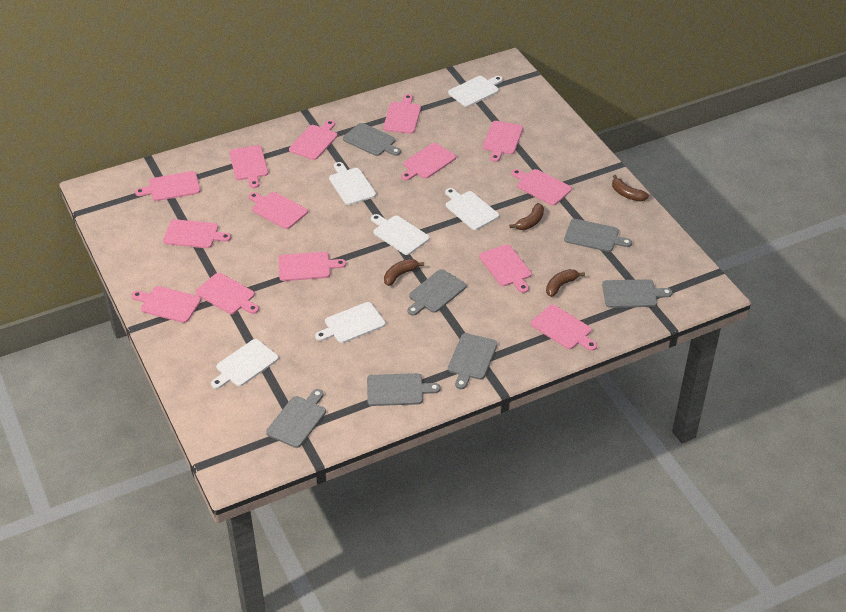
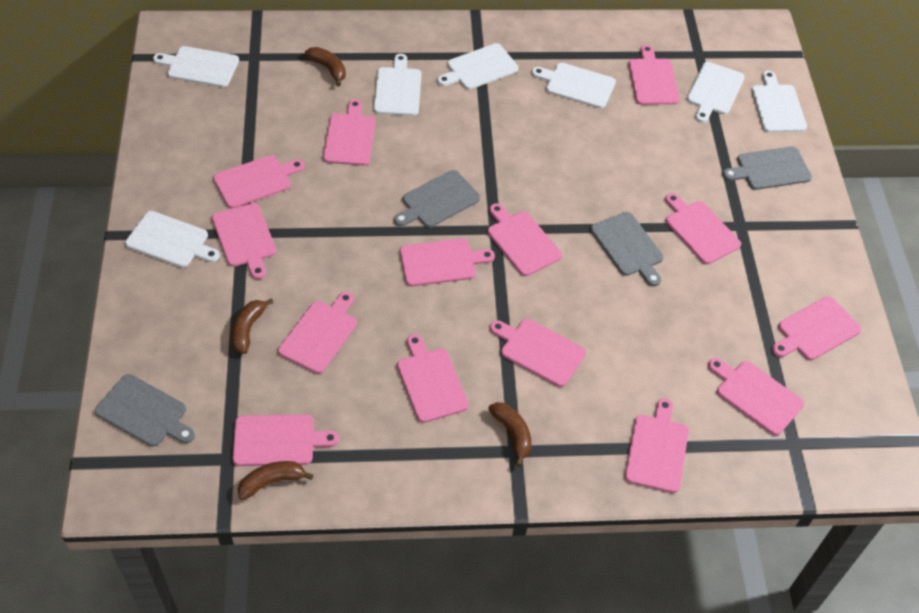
grey cutting board: [266,389,326,448] [343,123,401,156] [367,373,440,406] [407,269,467,316] [448,333,498,389] [564,219,632,252] [602,279,672,308] = 7 -> [95,374,195,447] [394,170,480,227] [590,212,663,286] [723,147,812,190] = 4
white cutting board: [211,339,279,389] [315,302,385,343] [329,162,376,205] [371,214,430,255] [445,188,499,230] [448,76,503,107] = 6 -> [125,211,220,268] [153,46,239,87] [374,54,422,116] [437,43,518,90] [532,63,616,108] [687,62,745,123] [751,71,807,132] = 7

